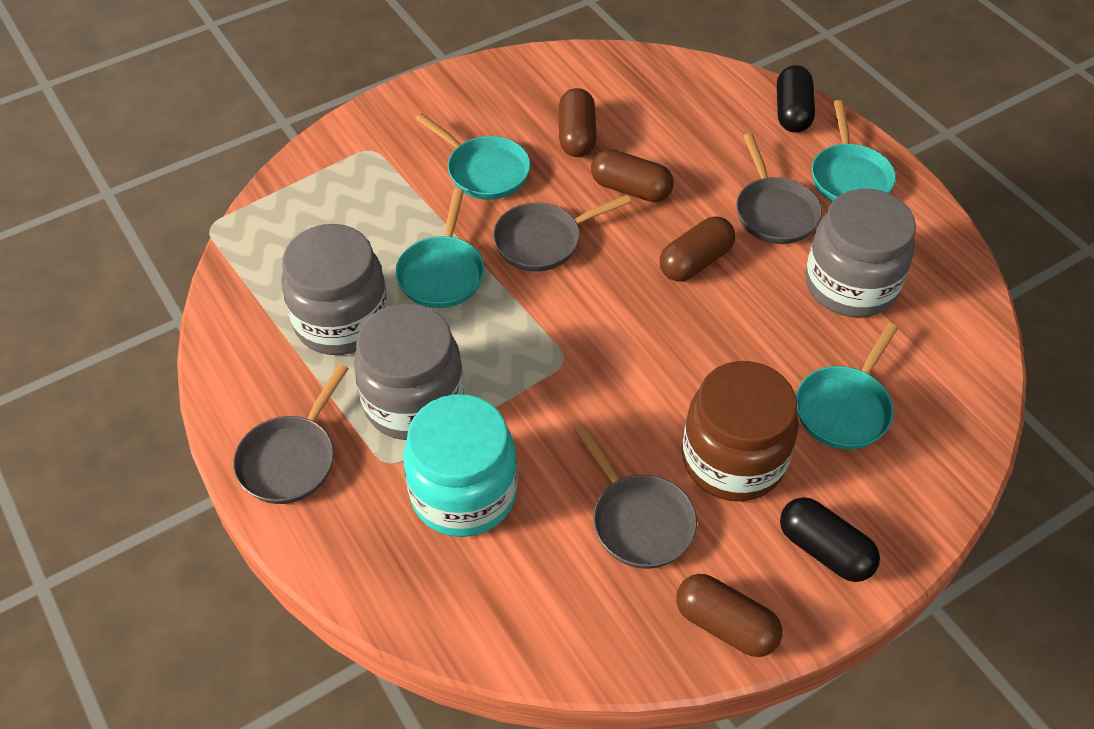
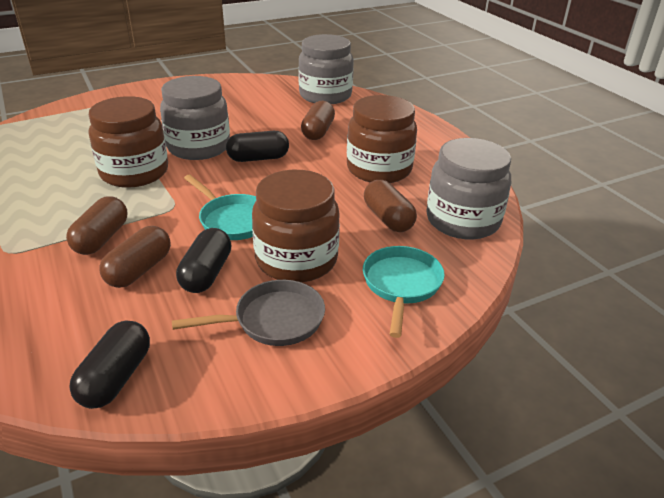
black capsule: [777,65,815,133] [780,497,880,582] = 2 -> [69,321,150,409] [176,228,231,293] [226,131,289,162] = 3
brown jar: [682,361,799,501] = 1 -> [89,96,168,188] [252,170,340,283] [347,95,417,183] = 3
grey pan: [233,364,349,504] [493,195,631,271] [574,424,697,569] [736,133,822,244] = 4 -> [172,280,325,346] = 1
turquoise jar: [403,394,518,537] = 1 -> none = 0
turquoise pan: [395,188,485,308] [416,113,531,200] [796,323,898,450] [812,100,896,202] = 4 -> [184,175,256,240] [363,246,445,338] = 2

